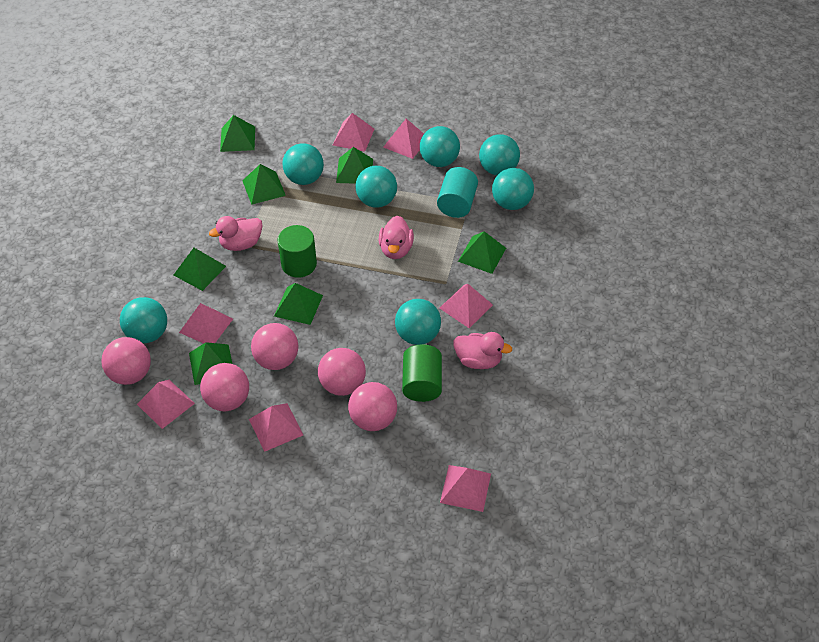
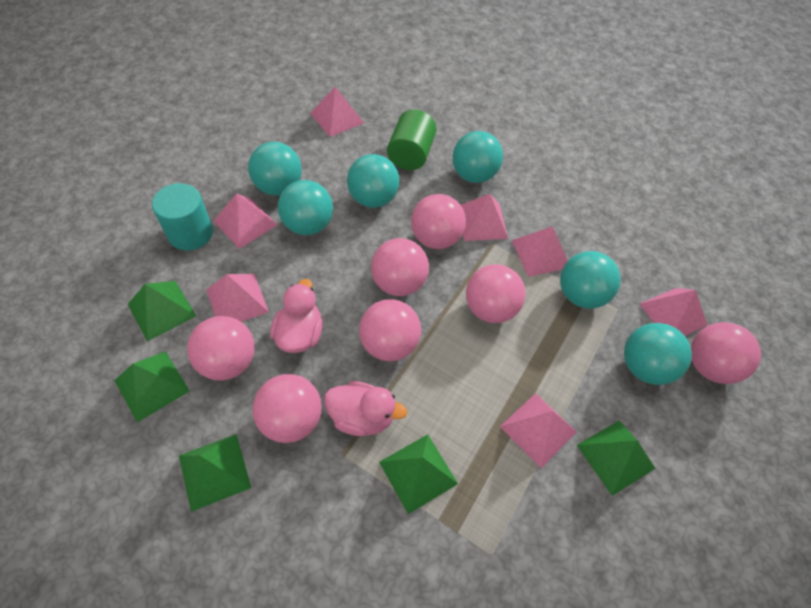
green cylinder: [278,225,317,278] [402,345,442,402] = 2 -> [387,109,436,170] = 1
green pyramid: [174,248,226,291] [189,342,232,385] [220,115,255,152] [242,164,286,205] [274,283,323,325] [336,147,373,184] [458,231,506,274] = 7 -> [114,351,189,423] [128,281,196,341] [179,434,251,512] [379,434,458,514] [577,421,656,496] = 5
pink ball: [101,337,151,385] [200,363,249,411] [251,323,298,370] [318,348,366,396] [348,382,397,431] = 5 -> [187,316,255,381] [252,374,322,443] [359,299,421,361] [371,238,429,296] [411,194,466,249] [466,264,526,323] [691,322,761,384] = 7
pink duck: [209,216,263,251] [379,216,414,259] [453,332,512,369] = 3 -> [270,279,323,353] [324,381,407,436] = 2
turquoise ball: [120,297,167,343] [282,143,324,185] [355,166,397,208] [395,299,441,345] [420,126,460,167] [479,134,520,175] [492,168,534,210] = 7 -> [248,142,302,196] [278,180,333,235] [347,154,399,208] [452,131,503,183] [560,251,621,309] [624,323,692,385] = 6

